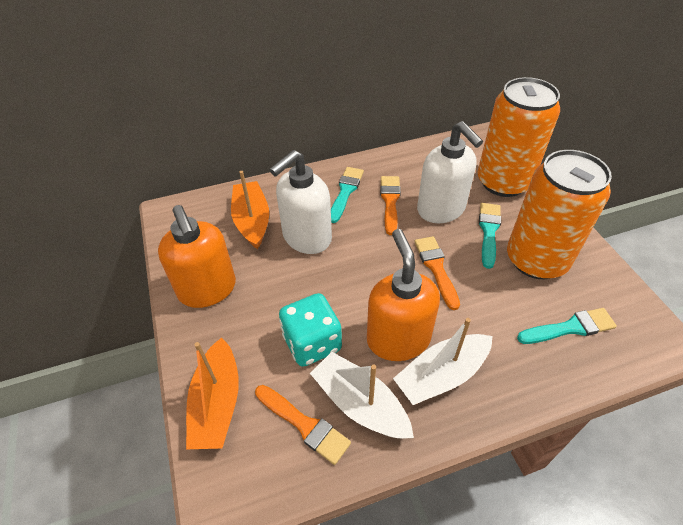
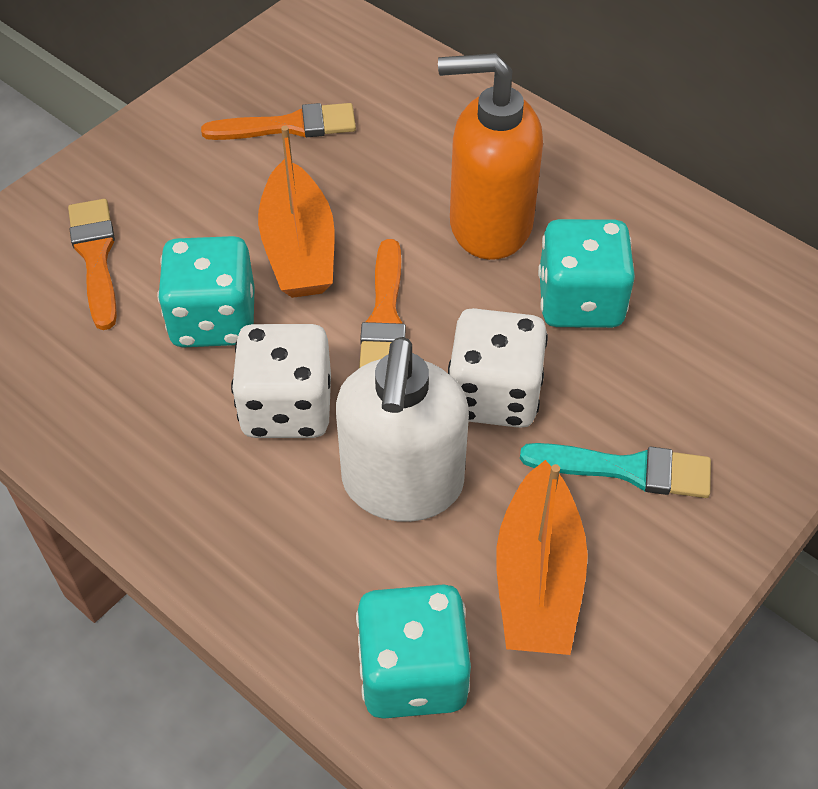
orange can: [477,77,560,197] [507,150,612,279] = 2 -> none = 0
orange soap dispenser: [158,205,236,308] [367,229,440,361] = 2 -> [438,53,543,260] = 1
turquoise brush: [331,167,364,223] [479,203,501,269] [517,308,617,344] = 3 -> [520,443,711,498] = 1
turquoise dice: [279,293,342,367] = 1 -> [158,236,255,347] [356,584,471,719] [538,219,635,328] = 3
white boat: [310,352,414,439] [393,318,493,405] = 2 -> none = 0
white dice: none = 0 -> [231,324,331,438] [448,308,548,428] = 2
white soap dispenser: [270,150,332,254] [417,121,483,223] = 2 -> [336,337,469,522] = 1

